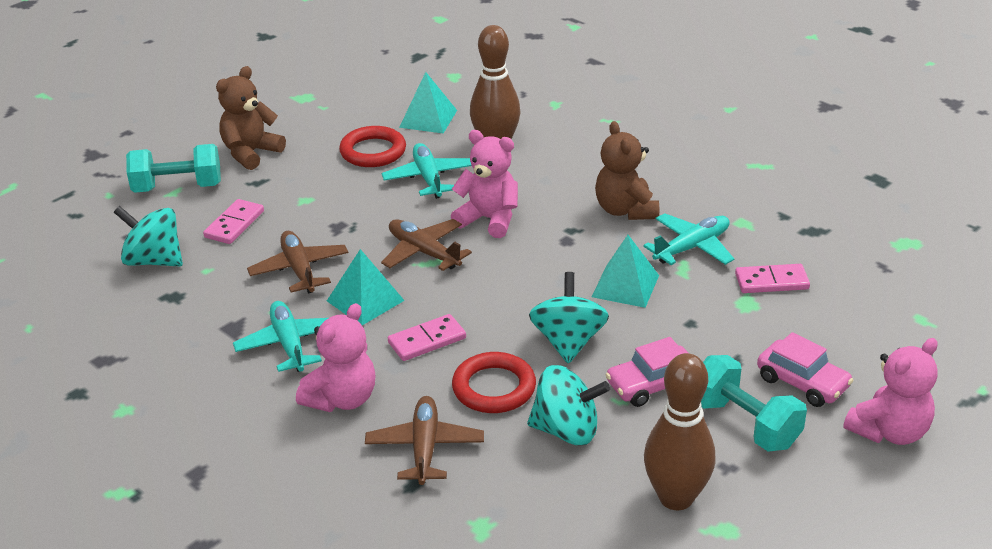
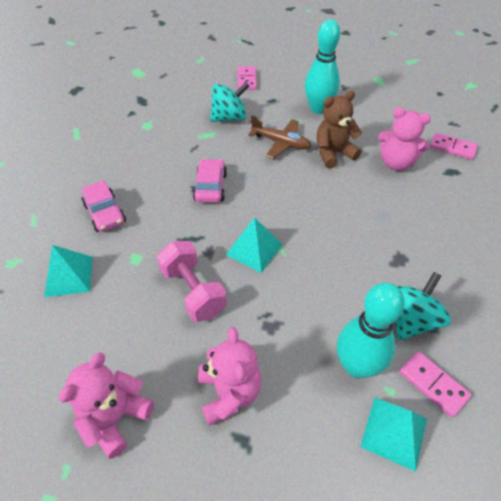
brown bowling pin: [470,25,521,139] [644,353,716,510] = 2 -> none = 0
brown plane: [247,231,348,294] [365,396,484,485] [381,219,472,271] = 3 -> [248,115,311,159] = 1
brown teddy bear: [216,66,286,170] [595,121,659,220] = 2 -> [317,90,362,169] = 1
pink dumbbell: none = 0 -> [157,241,227,322] = 1
red ring: [339,126,406,167] [452,352,536,413] = 2 -> none = 0
turquoise bowling pin: none = 0 -> [305,20,340,114] [337,283,405,378] = 2
turquoise dumbbell: [126,144,221,193] [701,355,807,452] = 2 -> none = 0
turquoise plane: [233,301,328,372] [381,143,472,199] [643,213,734,265] = 3 -> none = 0
turquoise spinning top: [114,206,183,266] [527,365,610,445] [529,272,609,363] = 3 -> [210,82,249,122] [395,272,451,340] = 2

